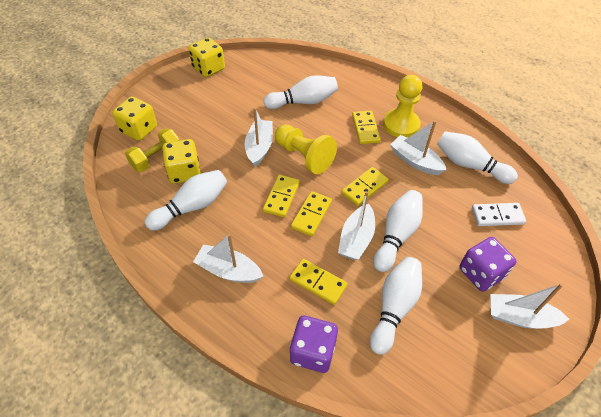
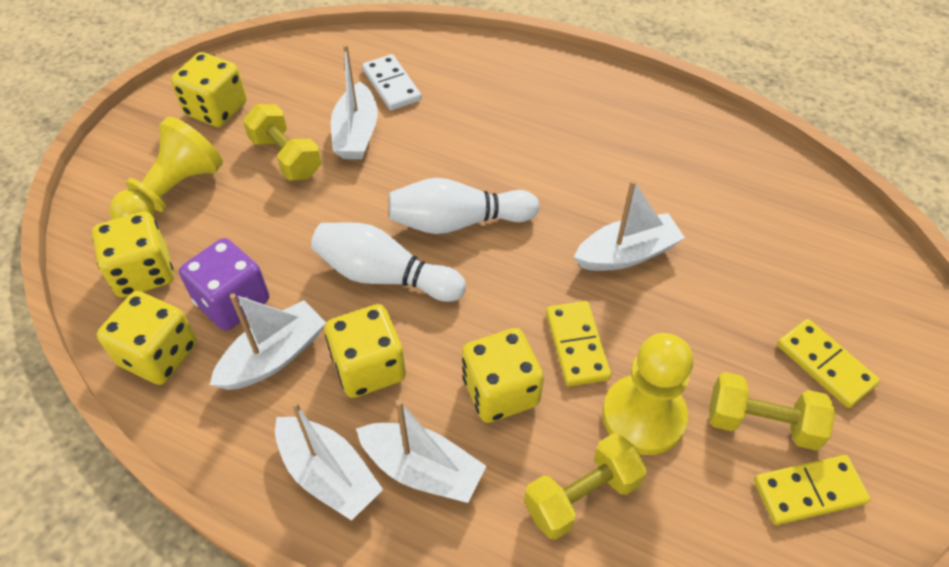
purple dice: [290,316,338,373] [460,237,517,292] = 2 -> [179,238,269,330] = 1
white bowling pin: [145,170,227,230] [264,75,338,109] [370,257,422,355] [373,190,423,272] [437,131,518,184] = 5 -> [311,222,466,302] [389,178,539,234] = 2
yellow dice: [112,96,157,141] [162,139,201,184] [188,37,225,77] = 3 -> [92,211,174,298] [97,291,197,385] [171,52,247,127] [325,304,406,398] [462,328,544,423] = 5
yellow domino: [263,175,300,217] [289,259,348,305] [291,191,332,236] [341,167,389,206] [352,111,381,144] = 5 -> [546,301,611,387] [754,455,871,525] [777,319,880,408] = 3
yellow dumbbell: [125,128,180,172] = 1 -> [243,104,322,180] [524,433,647,540] [709,372,835,450] = 3

